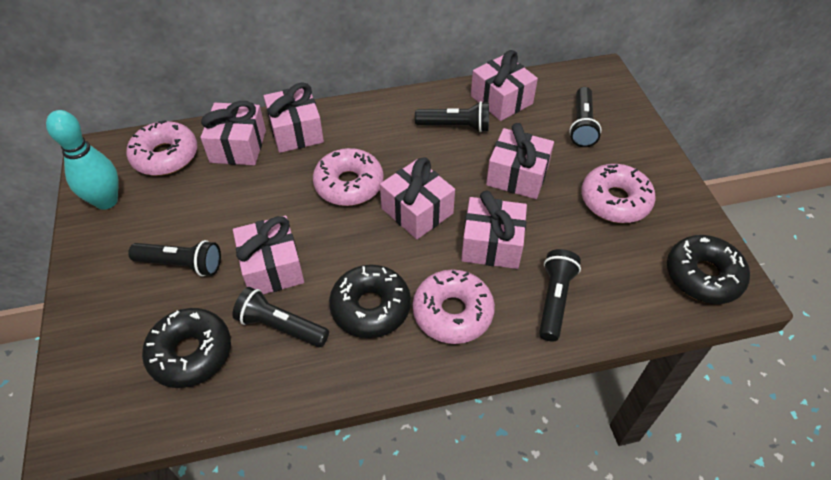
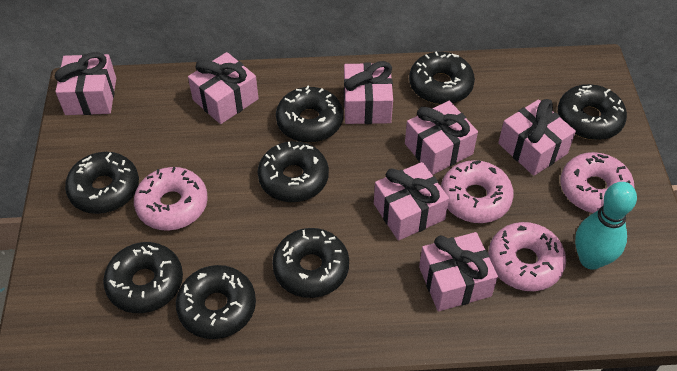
black donut: [142,308,231,388] [329,265,411,338] [667,235,750,304] = 3 -> [65,152,139,214] [103,242,183,313] [176,265,256,339] [258,141,329,202] [272,228,349,298] [276,85,343,143] [409,51,475,105] [558,84,627,140] = 8
black flashlight: [128,240,221,277] [232,287,329,347] [415,101,489,132] [539,249,581,342] [569,87,602,147] = 5 -> none = 0

